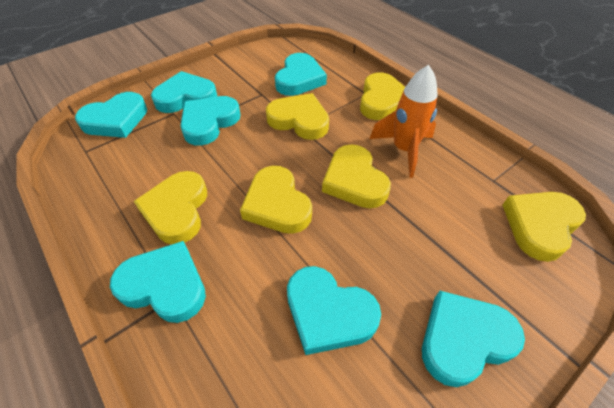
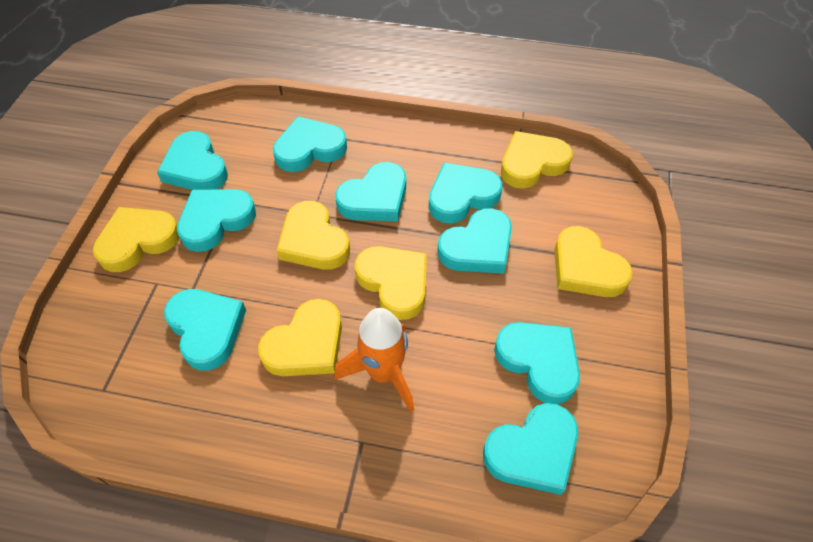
turquoise heart: [75,92,147,138] [110,241,206,323] [151,71,217,113] [180,96,241,146] [275,53,327,96] [287,266,381,355] [422,291,525,387] = 7 -> [157,131,228,190] [164,289,246,371] [177,189,256,252] [273,116,347,172] [335,162,406,222] [428,163,502,223] [437,208,512,274] [483,403,578,495] [494,322,580,404] = 9

